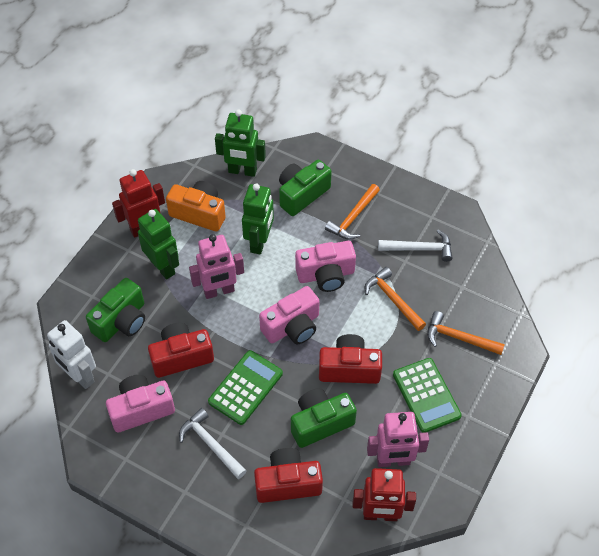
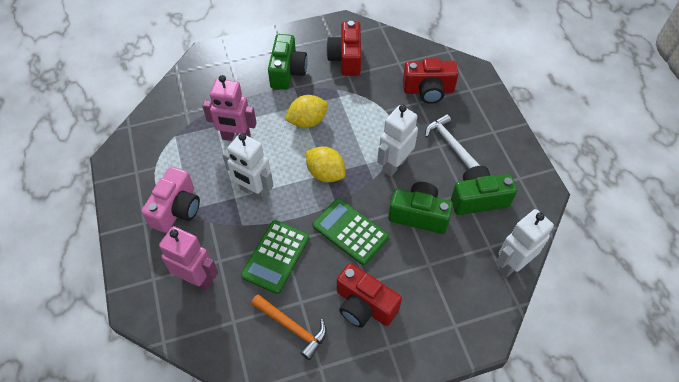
green robot: [138,209,179,279] [215,109,266,177] [242,184,274,254] = 3 -> none = 0
orange camera: [166,181,226,232] = 1 -> none = 0
orange hammer: [325,184,380,240] [365,267,426,331] [427,311,505,355] = 3 -> [251,294,327,360] = 1
pink camera: [106,375,175,433] [259,286,319,344] [295,241,356,292] = 3 -> [141,166,200,233] = 1
red robot: [112,169,165,238] [352,468,416,521] = 2 -> none = 0
white hammer: [179,408,247,479] [378,230,452,262] = 2 -> [425,114,480,169] = 1
white robot: [47,320,96,389] = 1 -> [222,133,274,201] [377,105,418,176] [496,209,554,277] = 3
yellow lemon: none = 0 -> [285,95,328,128] [306,146,345,183] = 2

